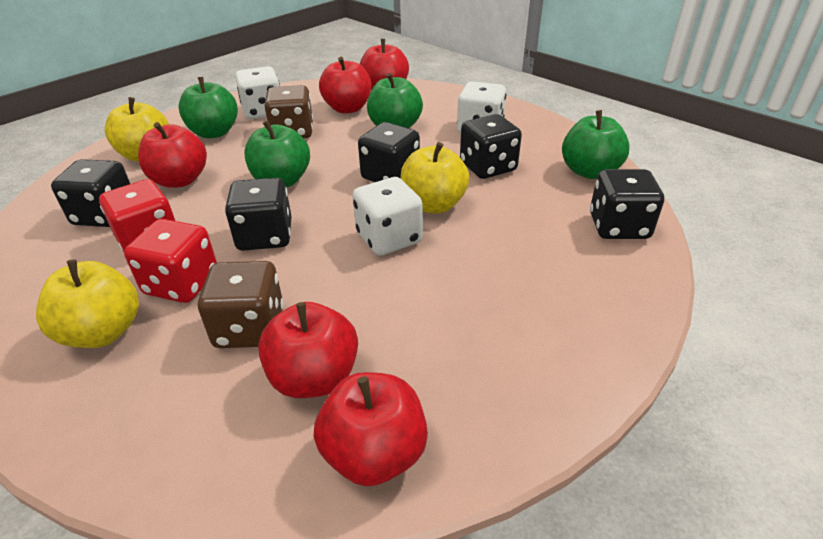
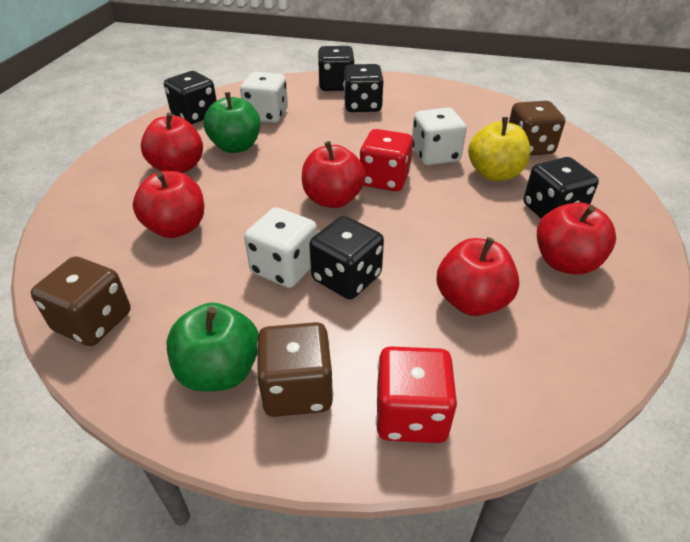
brown dice: [198,261,284,348] [264,85,313,138] = 2 -> [31,256,131,346] [257,322,333,417] [509,101,565,156] = 3
green apple: [178,77,238,138] [245,120,310,187] [367,73,423,128] [562,110,630,179] = 4 -> [167,303,259,392] [204,92,260,153] = 2
yellow apple: [36,259,139,348] [104,97,169,162] [400,142,469,214] = 3 -> [468,117,530,181] = 1

